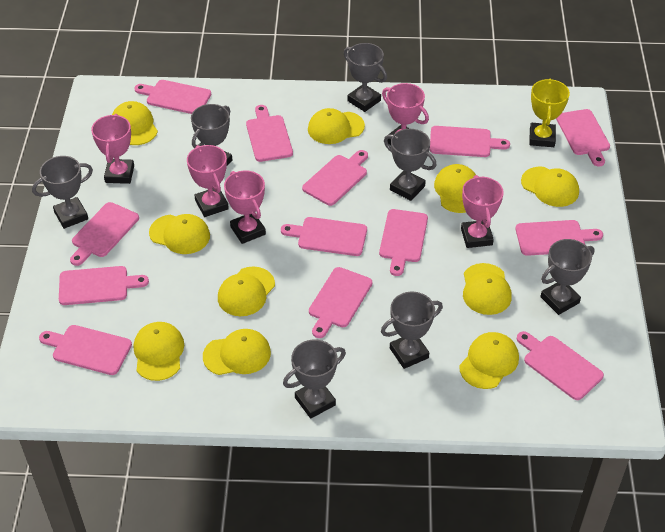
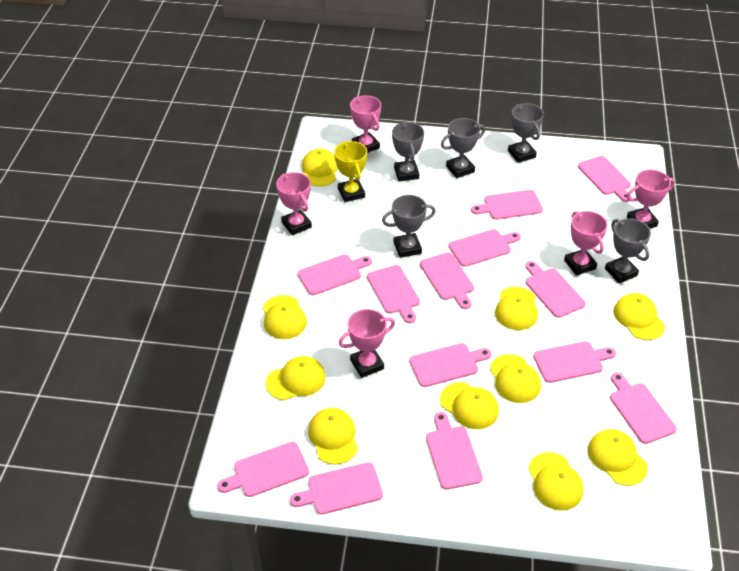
grey trophy: [32,156,93,229] [191,104,232,166] [283,340,346,419] [344,43,387,112] [381,292,443,369] [384,129,437,201] [540,239,594,315] = 7 -> [382,195,436,258] [392,122,424,181] [441,118,485,178] [508,103,544,163] [605,218,651,284] = 5

